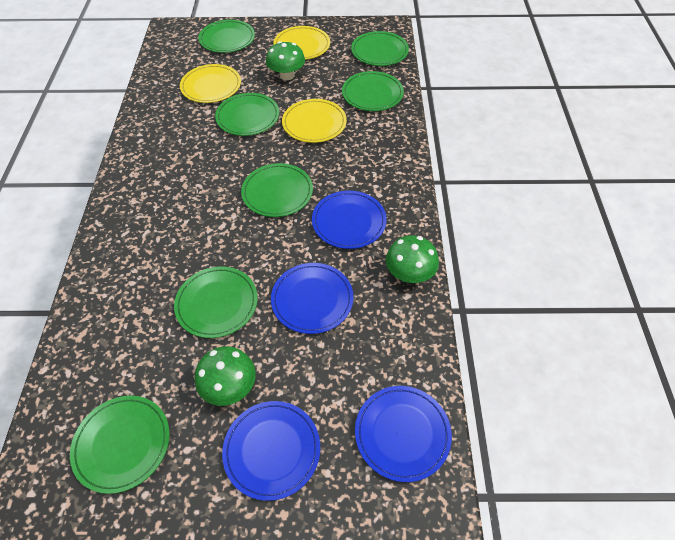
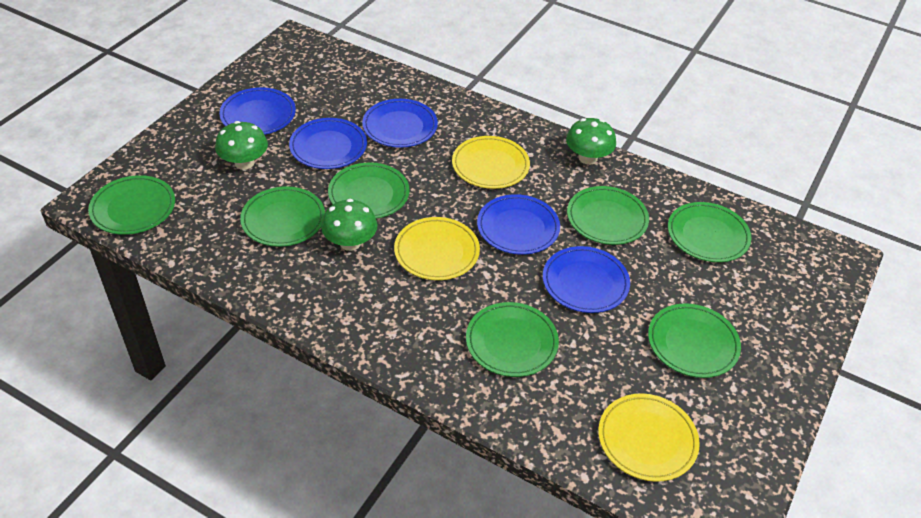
blue plate: [222,401,320,501] [271,263,353,334] [312,191,387,249] [355,386,452,482] = 4 -> [219,87,296,135] [289,118,367,169] [362,99,438,148] [477,194,560,255] [543,246,630,313] = 5

